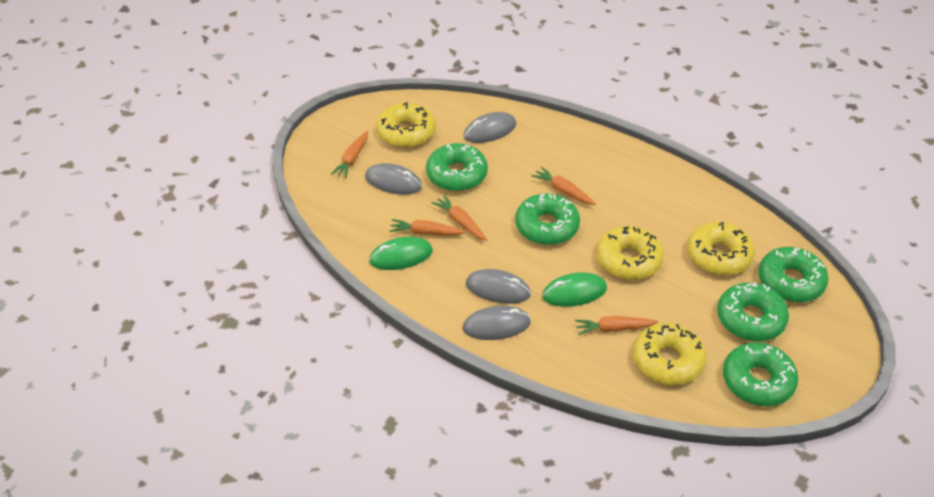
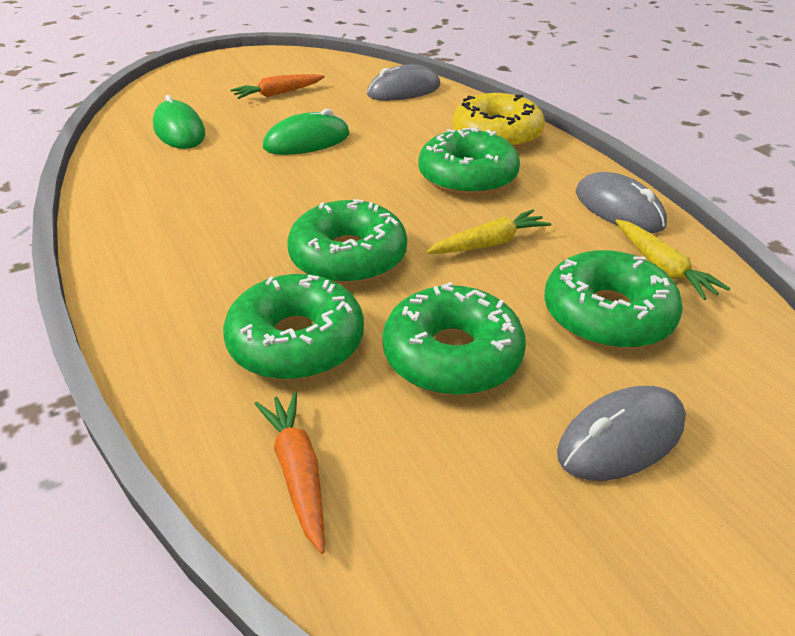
grey mouse: [365,163,422,195] [463,112,516,143] [463,306,531,340] [466,269,531,304] = 4 -> [367,65,441,101] [557,386,686,481] [576,172,667,233] = 3
orange carrot: [331,131,368,179] [389,219,466,235] [431,195,487,241] [531,167,596,205] [575,316,658,335] = 5 -> [231,74,325,99] [255,392,325,554] = 2
yellow carrot: none = 0 -> [426,209,551,254] [615,219,731,300] = 2
yellow donut: [376,102,436,148] [597,226,664,280] [633,323,706,385] [687,222,755,276] = 4 -> [453,93,545,149] = 1

